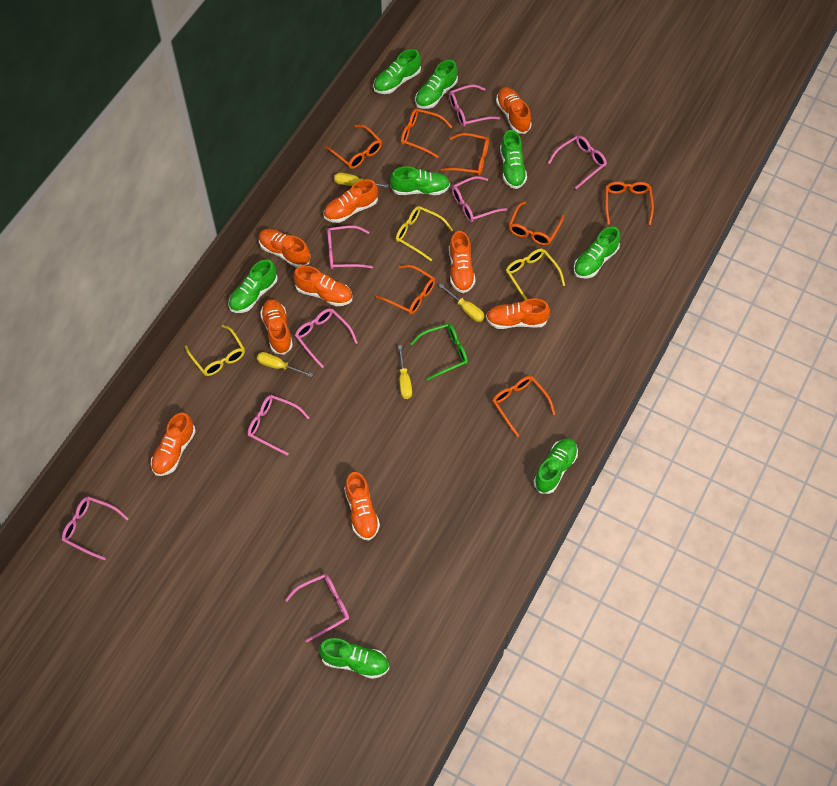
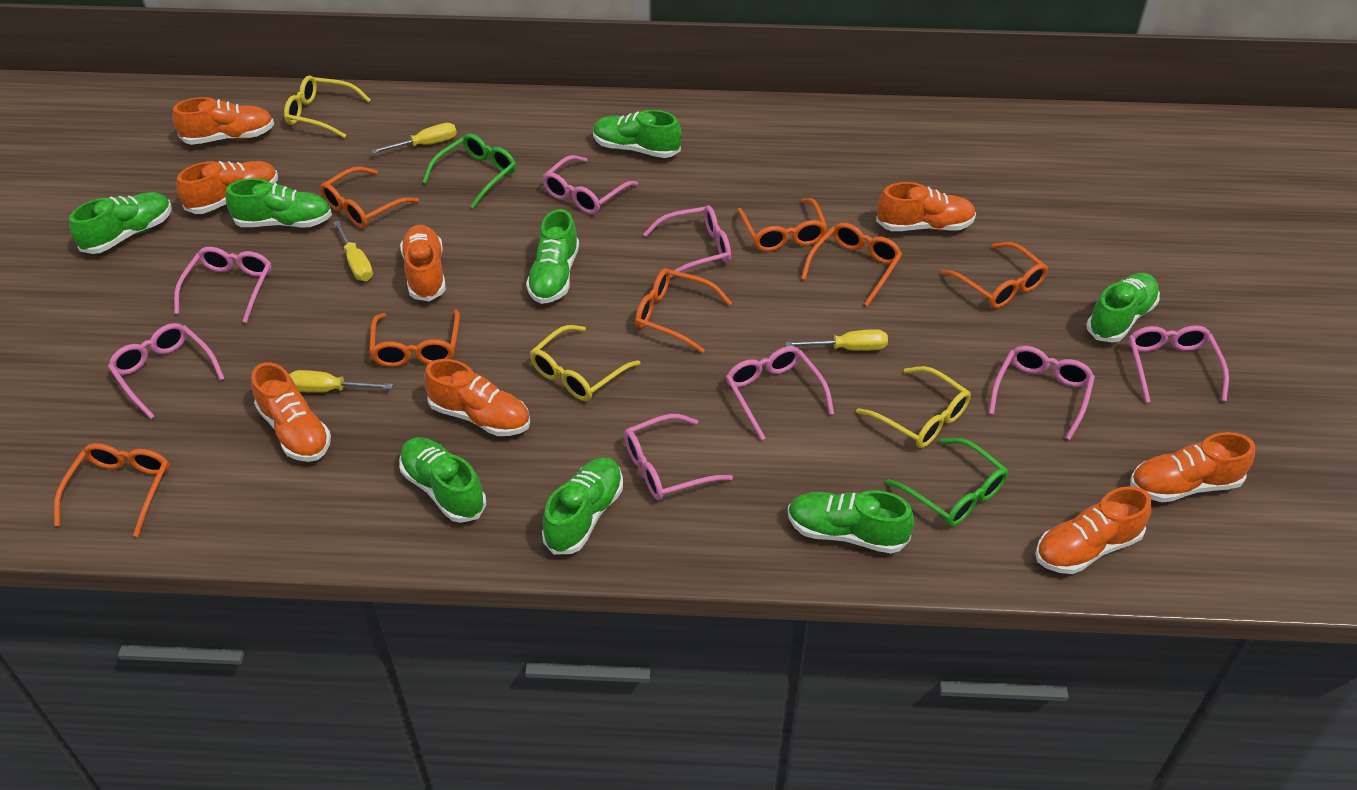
green glasses: [410,323,468,381] = 1 -> [423,134,516,209] [886,438,1008,527] = 2
orange shoe: [151,413,196,476] [259,229,310,268] [260,299,293,355] [293,266,353,306] [323,179,378,223] [344,472,380,541] [449,231,475,293] [486,298,550,329] [496,87,532,134] = 9 -> [173,97,274,145] [177,161,278,214] [251,362,331,462] [400,225,446,301] [424,359,530,436] [876,182,976,231] [1035,486,1152,574] [1130,432,1255,503] = 8

